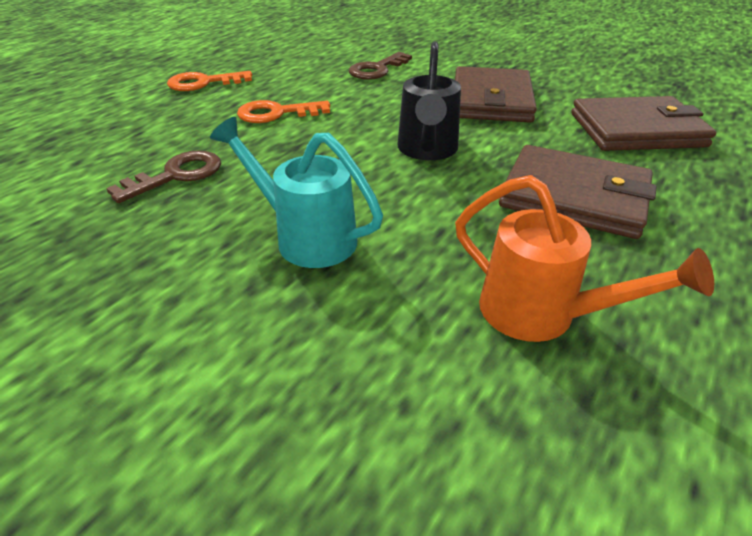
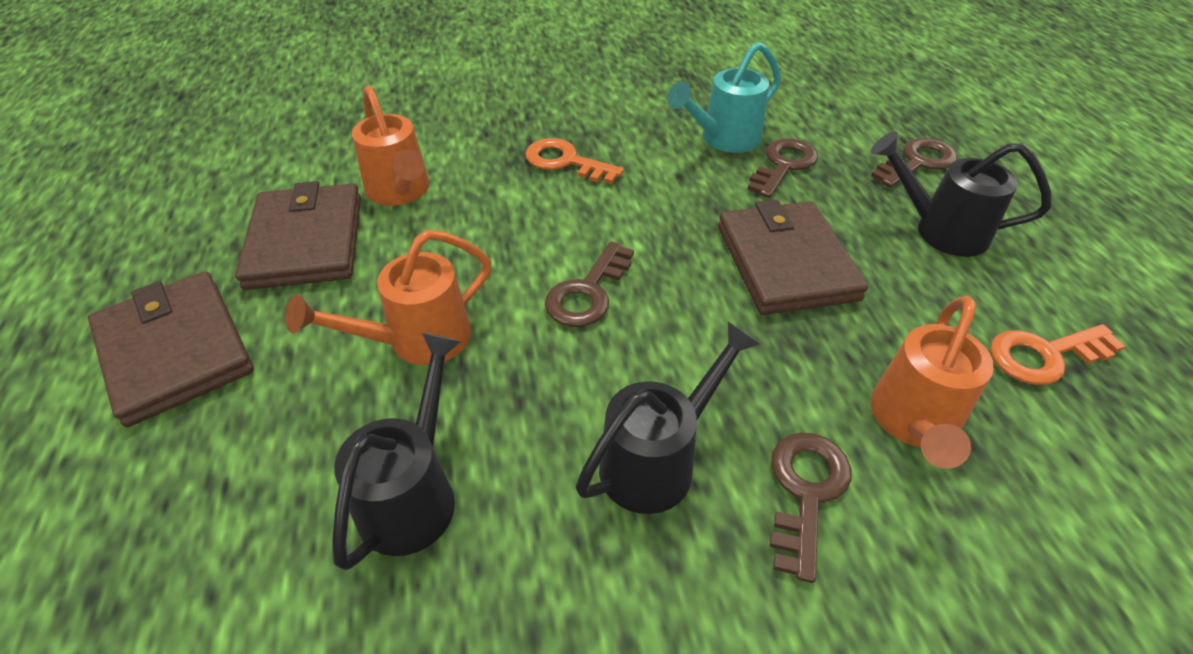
black watering can: [398,41,461,160] = 1 -> [332,333,461,570] [576,322,761,514] [871,131,1051,257] = 3
brown key: [106,150,221,203] [349,52,412,80] = 2 -> [545,241,634,327] [747,138,818,198] [770,432,851,583] [871,138,957,188] = 4
orange watering can: [455,175,714,342] = 1 -> [285,230,491,365] [352,85,429,206] [871,296,994,469] = 3

